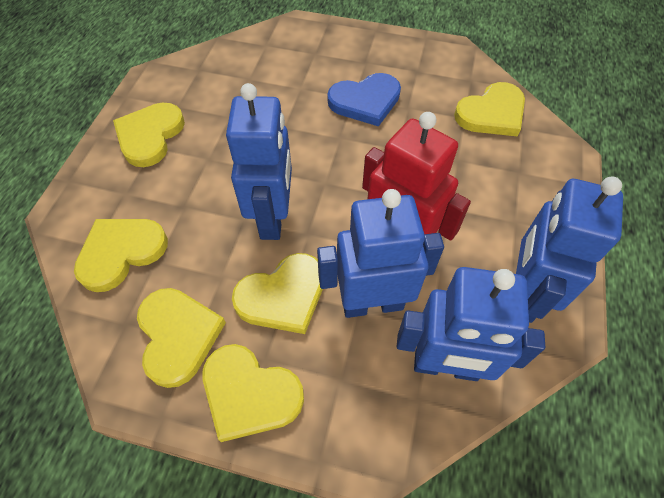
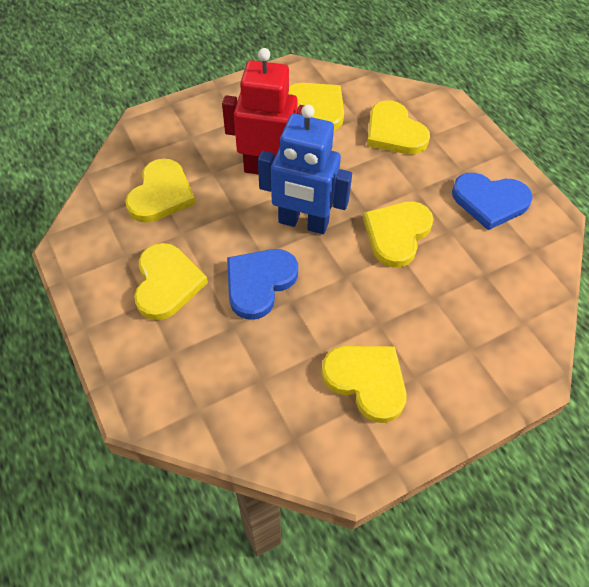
blue heart: [327,73,401,126] = 1 -> [227,249,298,320] [452,173,533,230] = 2
blue robot: [226,83,292,240] [317,189,444,318] [397,267,545,381] [516,176,623,323] = 4 -> [258,105,352,234] = 1

